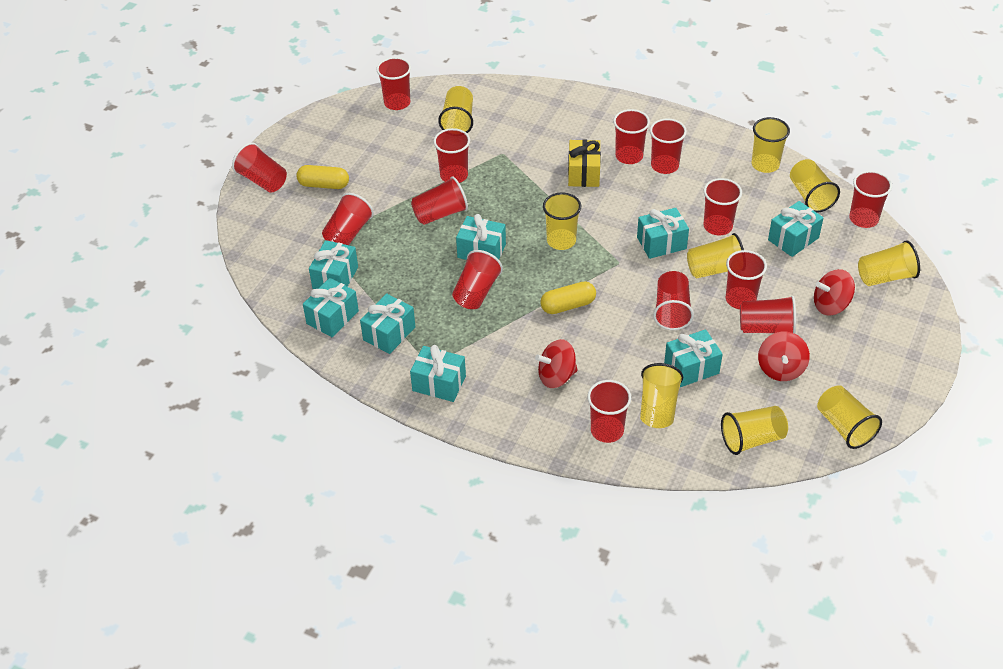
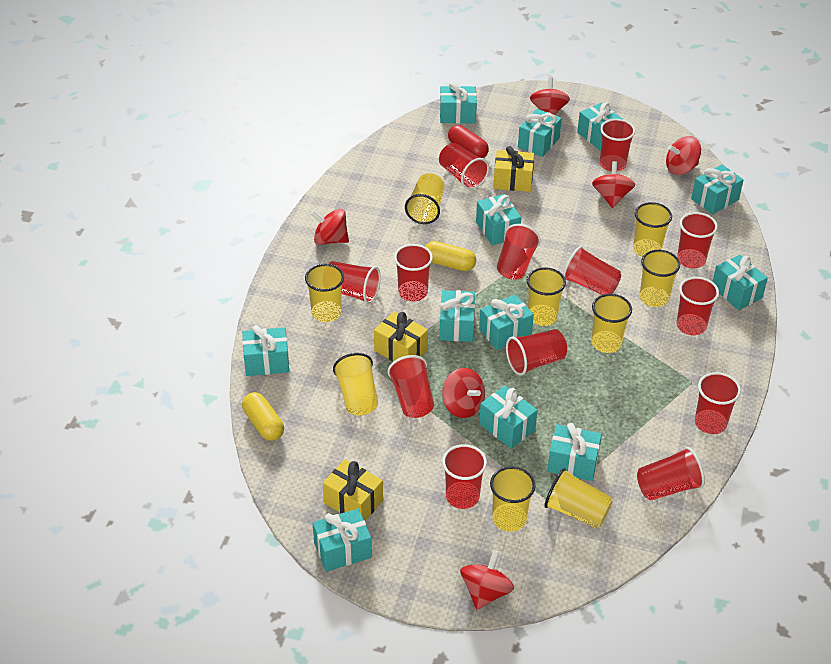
red capsule: none = 0 -> [448,125,489,158] = 1
red cup: [232,143,287,193] [322,193,374,245] [376,57,411,110] [411,177,468,225] [433,128,470,183] [452,250,503,309] [587,380,631,443] [613,109,650,164] [650,118,687,174] [653,271,694,330] [704,178,742,235] [726,250,767,309] [740,296,796,334] [849,171,892,228] = 14 -> [329,261,381,304] [388,355,434,418] [394,244,433,302] [439,143,489,190] [442,444,487,509] [497,224,540,280] [506,329,567,376] [563,246,621,295] [600,119,635,171] [637,447,705,501] [676,277,719,335] [677,212,718,269] [695,372,741,434] = 13
red spinning top: [535,339,578,388] [758,332,810,381] [814,269,855,316] = 3 -> [311,209,349,245] [442,368,485,418] [460,550,514,610] [530,77,570,115] [592,161,635,208] [666,136,701,175] = 6
turquoise gift: [303,278,359,338] [309,240,358,289] [360,293,416,354] [410,345,466,402] [456,214,506,260] [637,208,689,259] [664,329,723,387] [768,201,824,257] = 8 -> [242,325,289,376] [313,509,372,572] [440,81,477,124] [440,290,475,342] [476,194,521,246] [479,294,534,350] [479,386,537,449] [518,109,562,157] [547,423,602,481] [577,102,624,151] [691,164,744,214] [712,255,768,310] = 12
yellow gift: [568,139,601,187] = 1 -> [323,459,383,521] [374,311,428,361] [493,146,534,192] = 3

